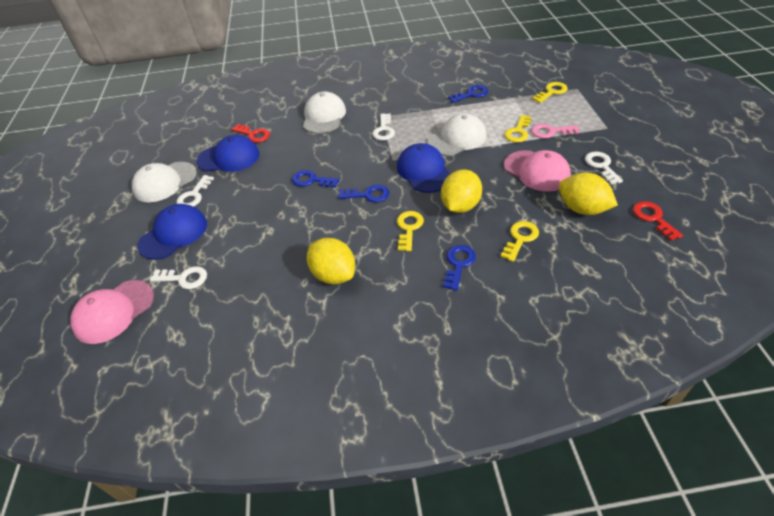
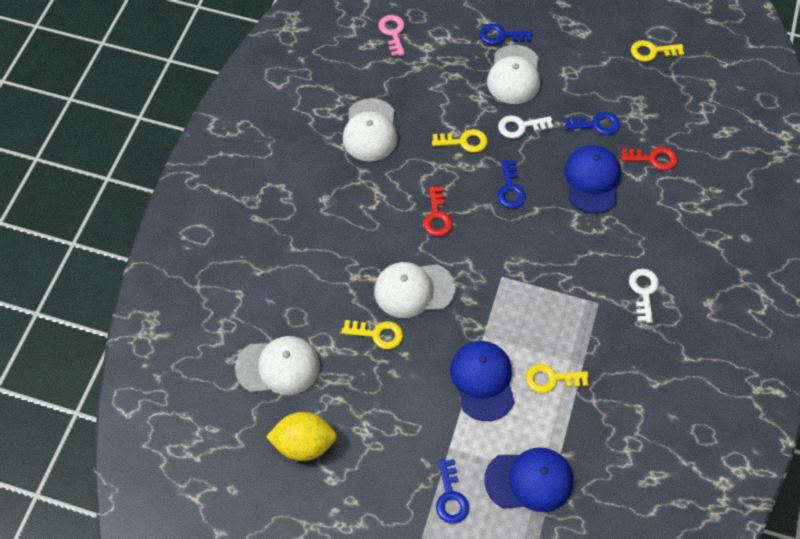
pink cap: [70,280,154,344] [504,150,571,191] = 2 -> none = 0
white cap: [132,162,197,202] [303,91,346,134] [427,113,487,156] = 3 -> [235,336,320,395] [343,98,398,161] [374,262,455,318] [487,45,540,104] = 4
white key: [150,266,207,289] [176,175,214,207] [372,114,395,140] [585,152,623,184] = 4 -> [498,115,553,139] [629,269,659,323] = 2
yellow lemon: [307,238,355,284] [441,169,482,213] [559,173,618,215] = 3 -> [266,412,337,461] = 1

